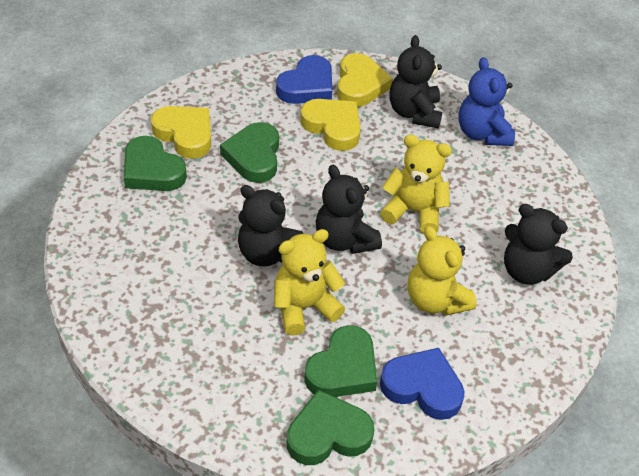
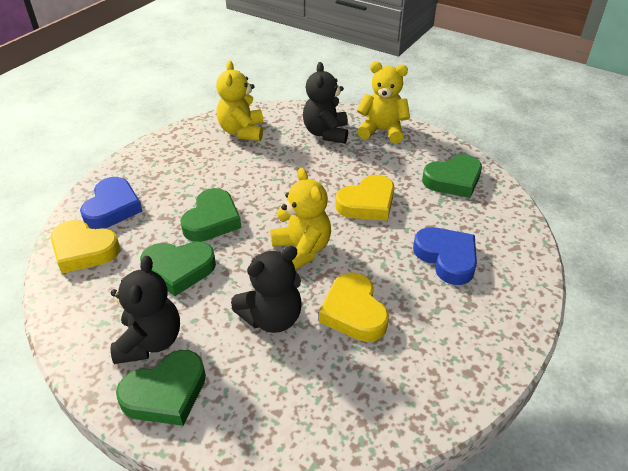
black teddy bear: [238,185,304,267] [316,165,382,254] [389,35,443,129] [504,204,573,285] = 4 -> [111,256,180,364] [231,246,302,333] [303,62,348,144] = 3
blue teddy bear: [458,57,515,146] = 1 -> none = 0

